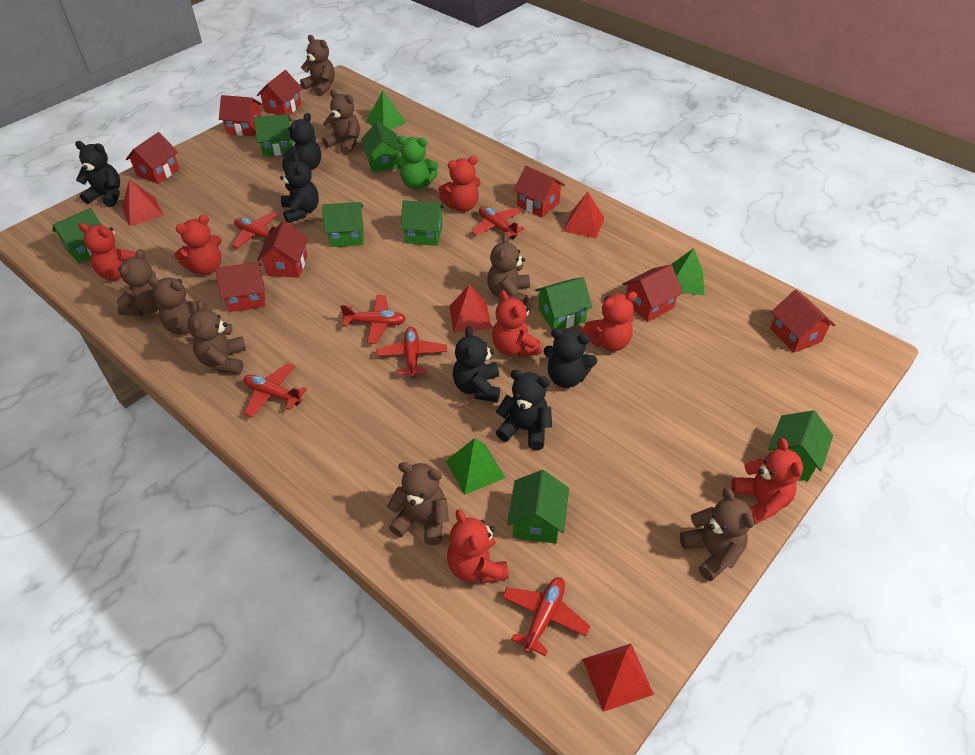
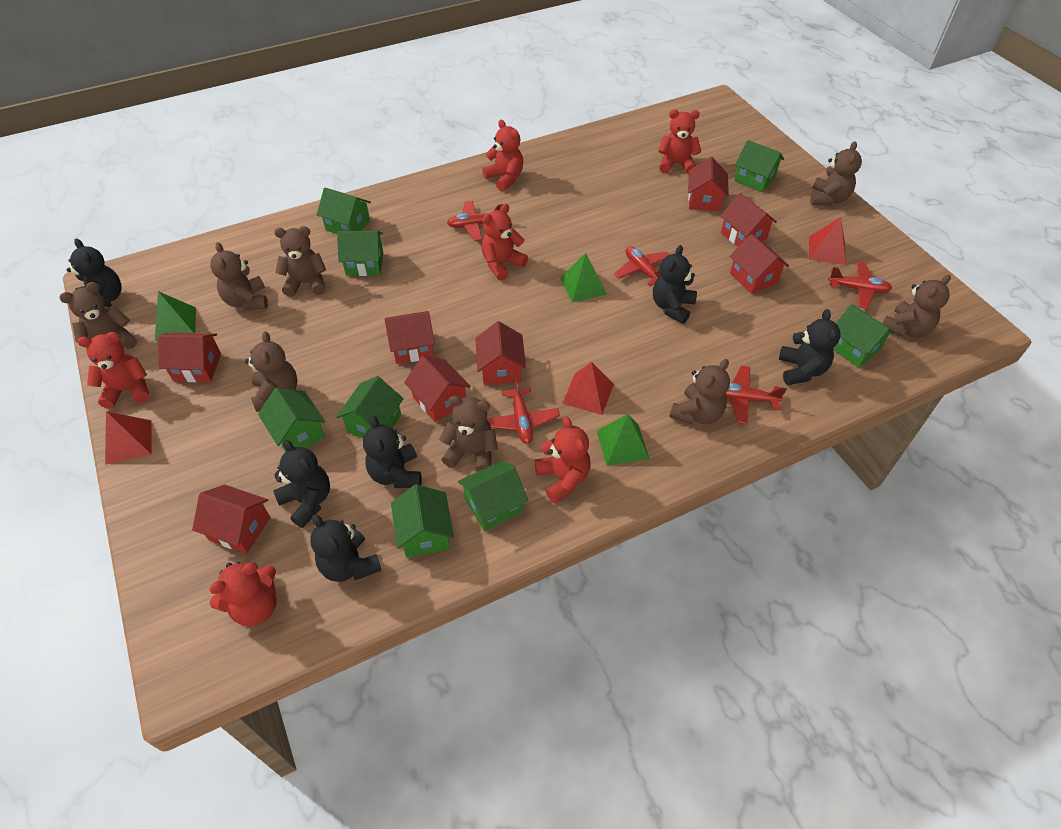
green teddy bear: [396,136,438,189] = 1 -> none = 0
red plane: [232,212,278,249] [243,363,307,417] [340,295,406,344] [376,327,447,378] [471,206,524,239] [502,577,590,656] = 6 -> [447,201,503,241] [487,377,560,444] [614,246,670,286] [726,365,787,424] [828,262,892,308] = 5
red pyramid: [122,179,163,226] [449,284,492,333] [563,192,604,238] [582,644,654,712] = 4 -> [105,411,152,465] [562,362,614,415] [809,217,846,265] = 3
red teddy bear: [78,223,136,280] [174,215,222,275] [438,156,480,212] [447,509,509,584] [492,290,542,358] [582,292,637,351] [731,438,803,525] = 7 -> [77,332,150,408] [209,561,277,626] [481,204,528,280] [482,119,523,191] [535,416,591,503] [658,109,701,174] = 6

